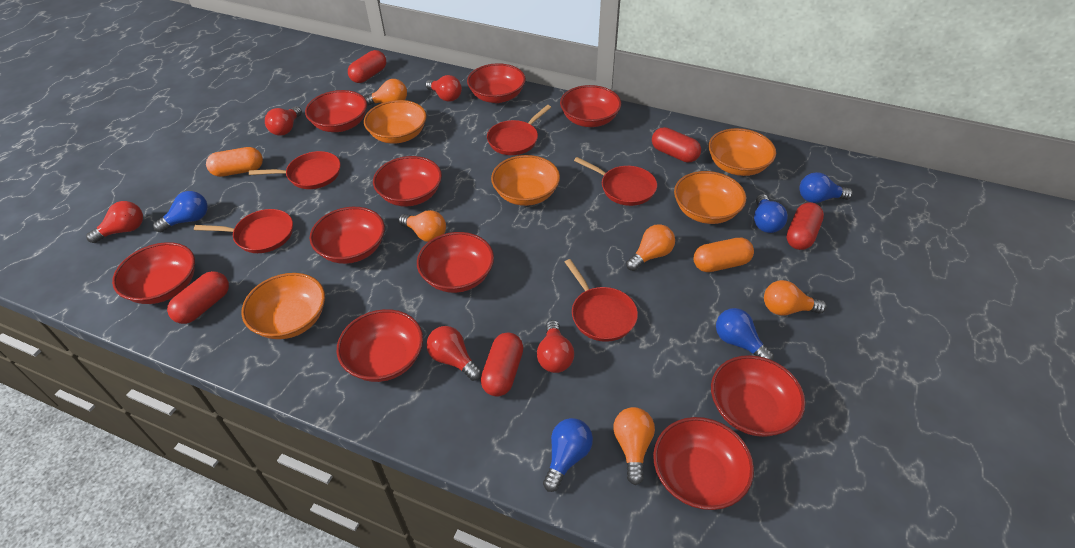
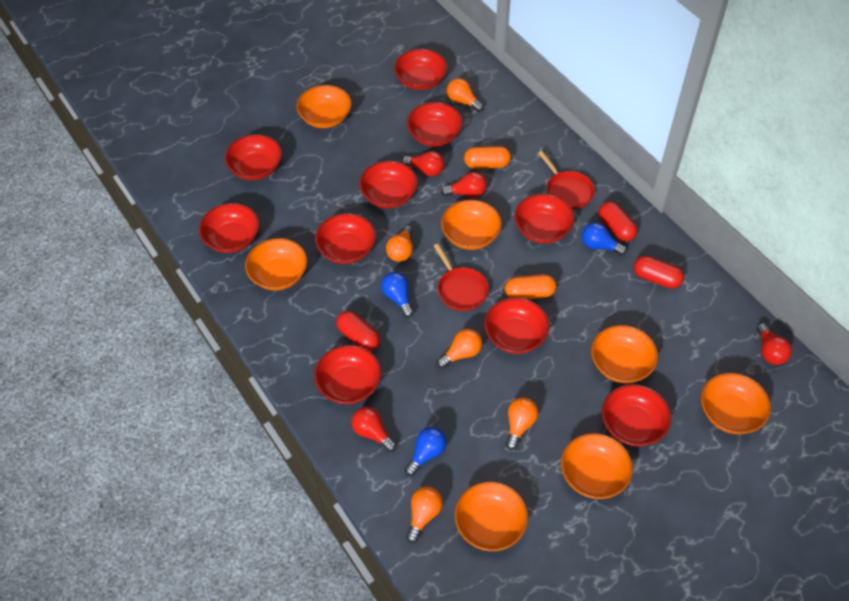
blue light bulb: [153,191,208,233] [543,418,593,492] [716,308,774,361] [754,194,788,233] [799,172,853,203] = 5 -> [381,272,414,318] [405,427,447,476] [581,222,627,256] = 3
orange bowl: [241,273,325,339] [364,100,427,144] [491,155,560,206] [674,171,746,224] [708,128,776,176] = 5 -> [245,238,307,290] [296,85,352,128] [441,200,502,250] [455,482,528,551] [561,433,633,499] [591,325,658,383] [701,373,771,434] = 7
red capsule: [167,271,229,324] [348,50,386,83] [481,332,524,397] [652,127,701,163] [786,202,824,250] = 5 -> [336,311,380,351] [598,201,638,242] [634,256,684,289] = 3
red light bulb: [86,201,143,243] [265,106,302,136] [425,75,462,102] [426,326,482,381] [537,320,574,373] = 5 -> [351,407,397,452] [402,151,444,176] [441,172,487,198] [757,323,792,365] = 4
red pan: [194,209,293,253] [249,151,340,189] [487,105,551,155] [565,259,638,342] [574,157,657,206] = 5 -> [434,244,489,311] [538,151,595,210] = 2

